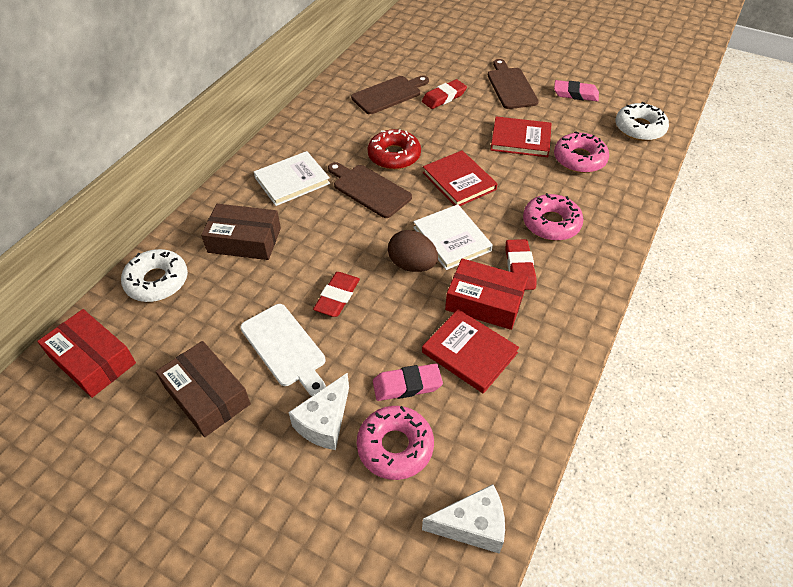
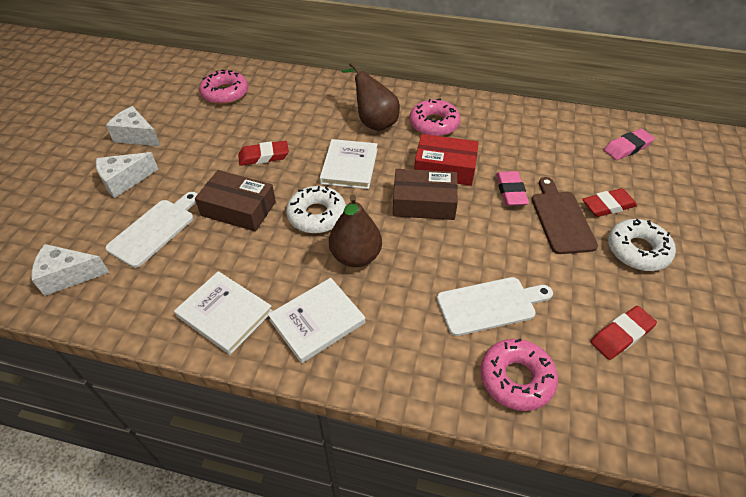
brown cutting board: [328,162,412,218] [351,76,429,114] [488,59,539,109] = 3 -> [532,177,598,254] = 1
brown egg: [388,230,438,272] = 1 -> none = 0
brown pear: none = 0 -> [329,195,382,267] [341,62,400,131] = 2
red book: [422,309,519,394] [423,150,497,206] [491,116,551,157] = 3 -> none = 0
red box: [37,309,136,398] [445,258,528,330] = 2 -> [414,134,479,186] = 1
red donut: [368,129,421,170] = 1 -> none = 0
white book: [254,151,330,206] [413,204,493,270] = 2 -> [174,271,273,355] [268,278,365,363] [320,139,377,189] = 3
white cheese: [288,373,349,450] [422,484,505,553] = 2 -> [31,244,110,296] [96,152,158,198] [106,106,160,146] = 3
white cutting board: [240,304,326,396] = 1 -> [105,192,198,268] [437,277,553,336] = 2

